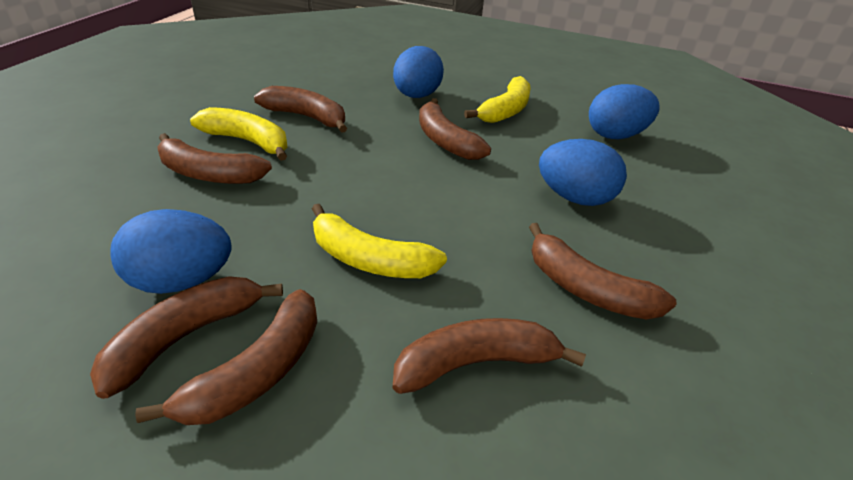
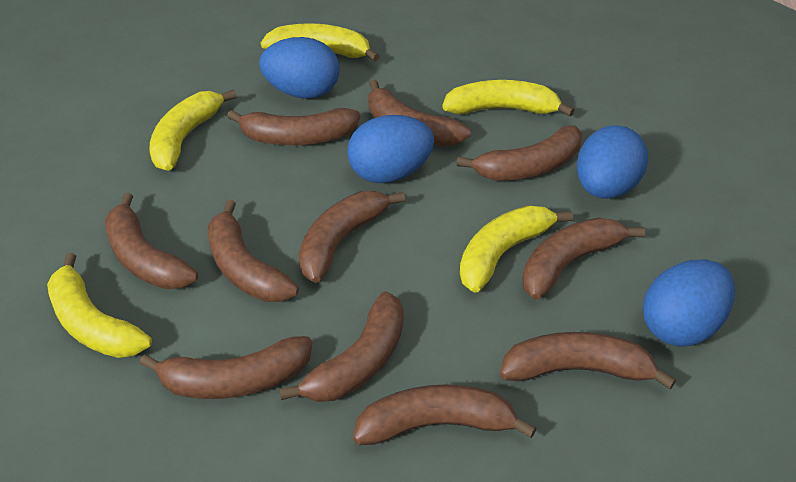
brown banana: [90,276,283,399] [135,289,317,425] [157,133,272,184] [254,86,347,133] [393,318,586,394] [419,98,491,160] [529,223,677,320] = 7 -> [105,193,198,289] [140,336,312,399] [208,200,299,302] [227,108,360,145] [279,291,404,402] [299,191,405,283] [353,384,537,445] [368,79,471,147] [457,125,583,181] [500,332,676,389] [522,218,645,300] = 11
yellow banana: [190,107,287,161] [312,204,447,278] [464,76,531,123] = 3 -> [47,253,152,358] [149,89,237,171] [261,23,380,62] [442,80,575,117] [460,206,573,293] = 5

